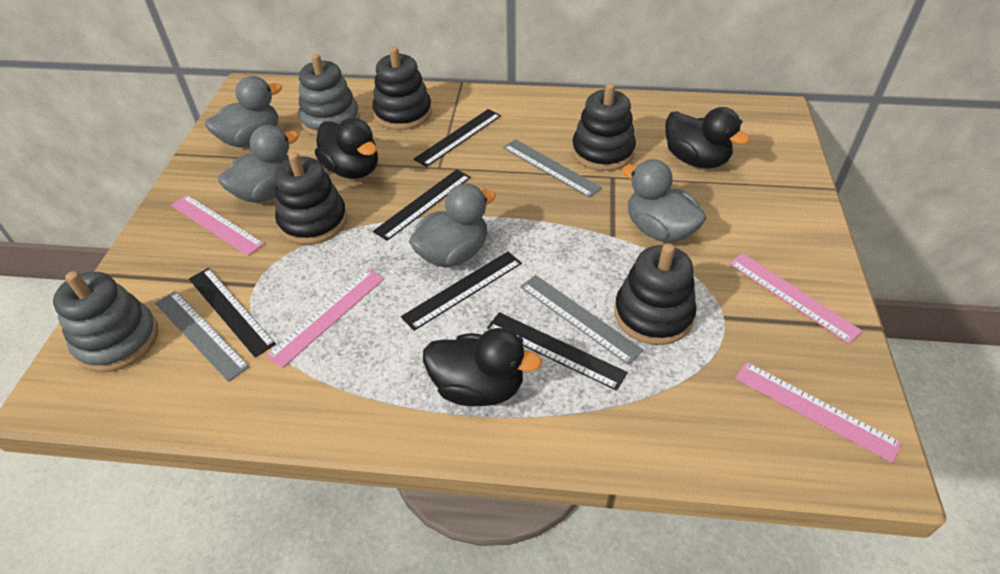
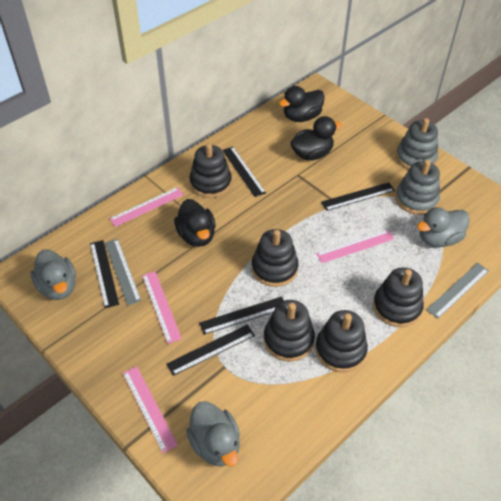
black stacking toy: [274,152,347,245] [372,47,432,130] [572,83,636,171] [614,244,696,345] = 4 -> [189,143,232,198] [252,229,299,287] [264,300,315,362] [315,310,368,372] [373,267,424,327] = 5
grey duck: [205,76,282,147] [218,125,299,203] [409,183,496,268] [622,159,707,242] = 4 -> [30,249,76,300] [186,401,240,467] [417,207,470,247] = 3
grey ruler: [155,291,250,382] [503,139,602,198] [521,275,643,365] = 3 -> [105,239,141,305] [426,263,489,319] = 2

